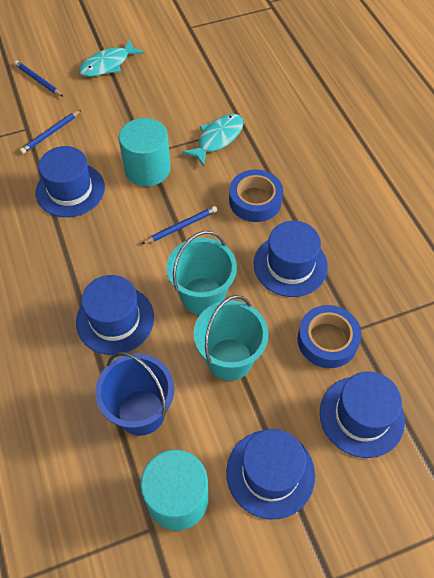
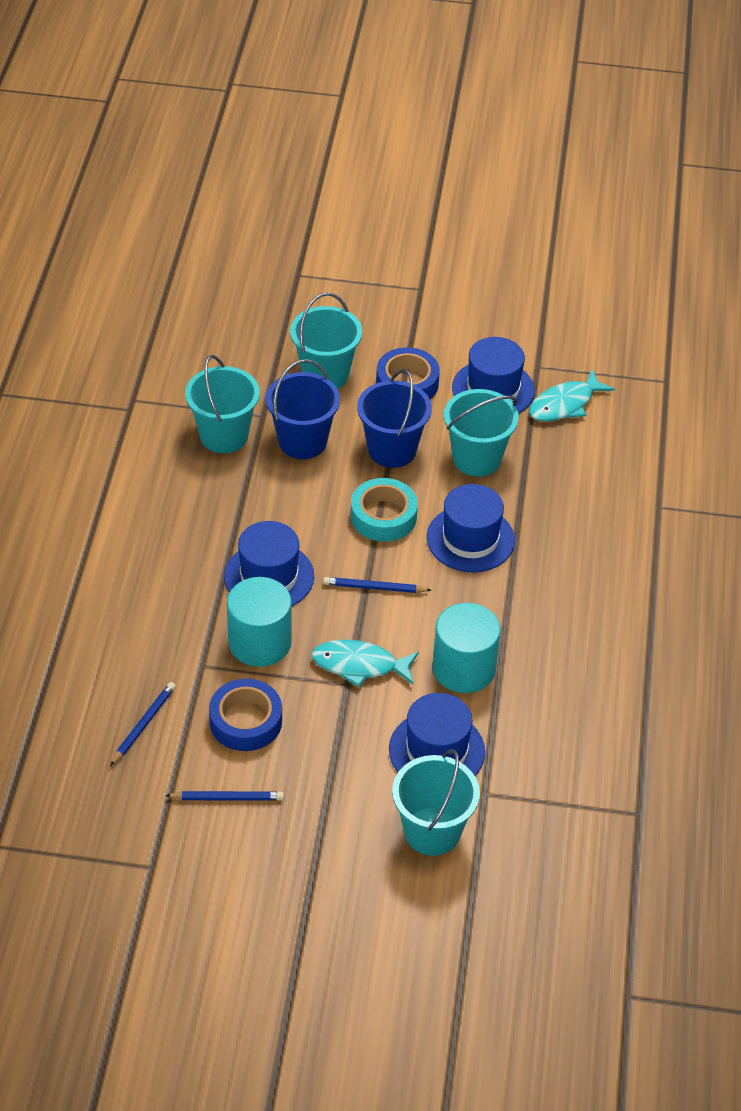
blue bucket: [95,352,174,436] = 1 -> [266,359,340,459] [357,369,432,468] = 2
blue hat: [36,146,105,217] [76,275,154,355] [226,429,315,519] [254,221,328,297] [320,371,405,458] = 5 -> [224,521,314,606] [389,693,485,776] [427,484,515,573] [452,337,535,414] = 4
turquoise bucket: [166,231,237,315] [193,295,268,381] = 2 -> [185,355,260,453] [290,292,362,389] [392,749,480,856] [444,389,519,476] = 4
turquoise tape: none = 0 -> [351,478,418,542] = 1

